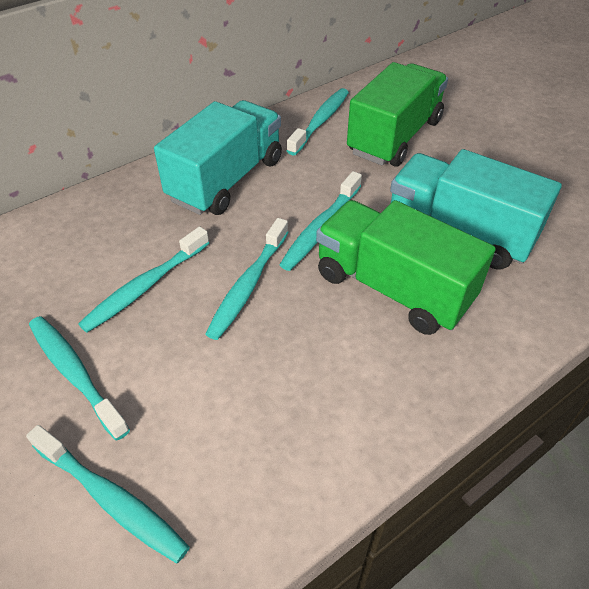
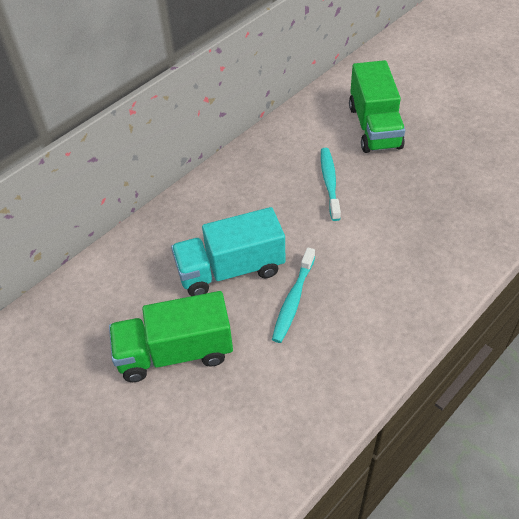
turquoise toothbrush: [26,425,190,564] [29,316,130,440] [78,226,209,333] [205,218,288,340] [279,171,362,271] [287,88,349,155] = 6 -> [272,248,315,343] [321,148,341,221] = 2
turquoise truck: [154,100,282,215] [390,149,562,270] = 2 -> [171,207,285,296] = 1

